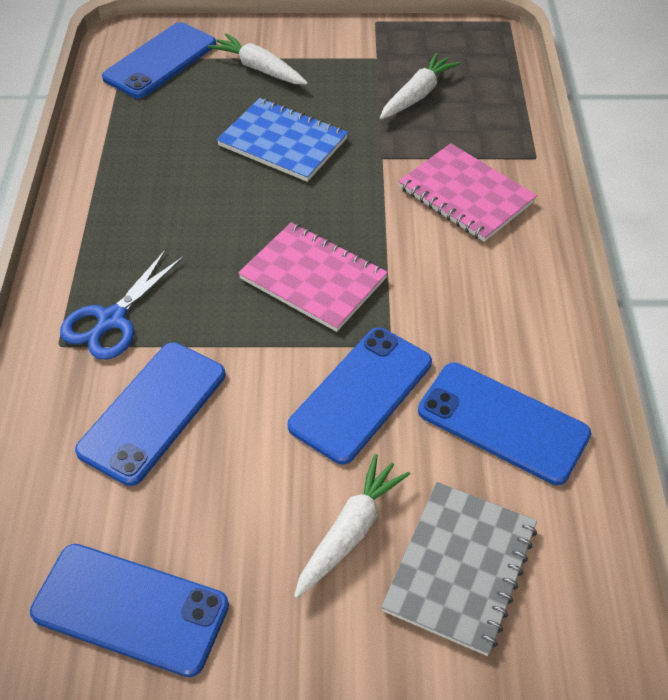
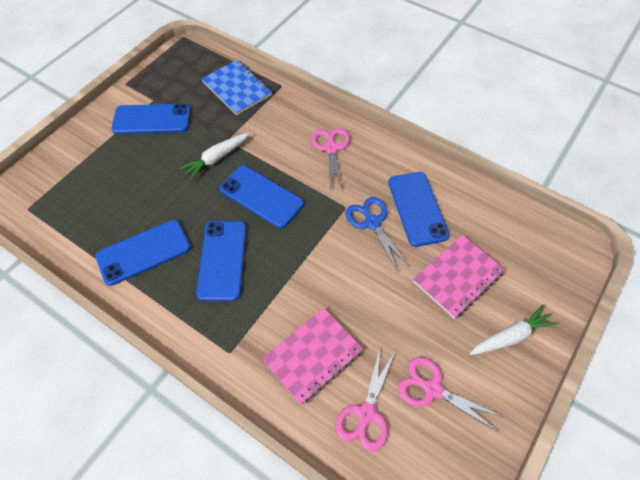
grey notebook: [381,482,537,656] = 1 -> none = 0
pink scissors: none = 0 -> [311,128,350,190] [335,345,396,451] [398,357,503,432] = 3
white carrot: [208,33,308,85] [294,454,410,599] [380,53,460,119] = 3 -> [180,133,250,180] [470,305,558,355] = 2

